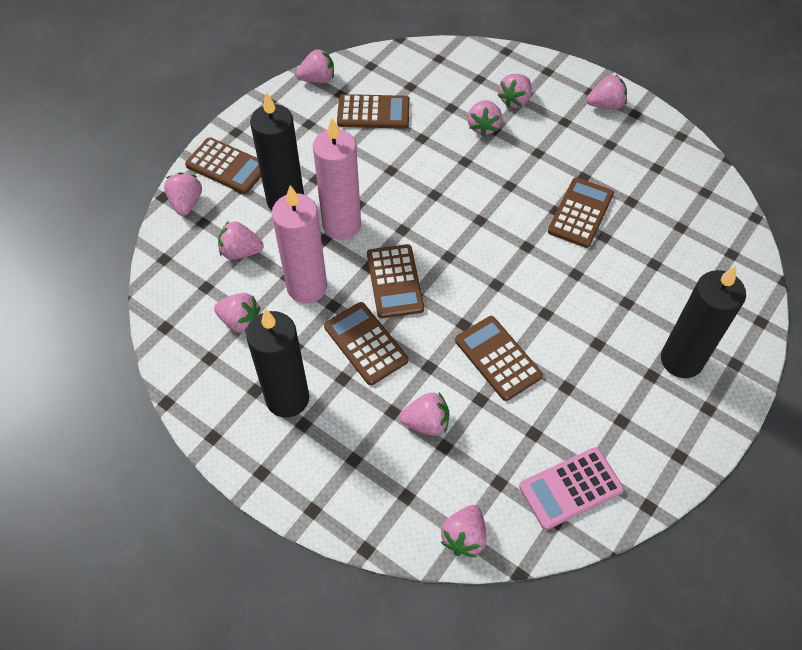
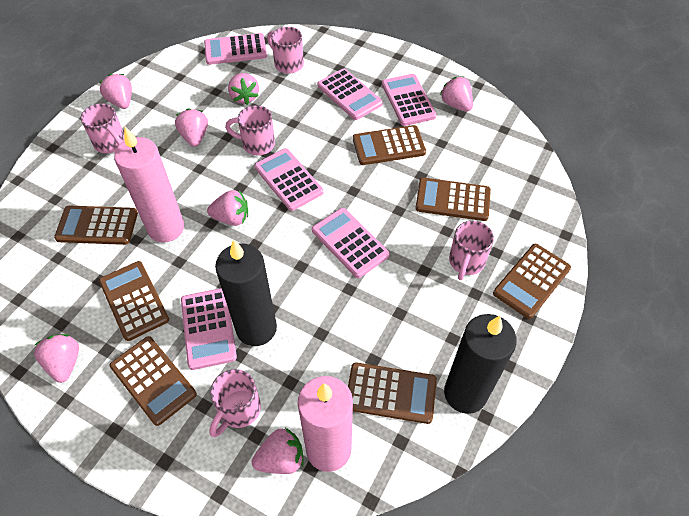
black candle: [246,309,309,418] [250,92,304,211] [661,266,746,378] = 3 -> [215,239,277,346] [444,314,517,414] = 2
brown calculator: [185,137,261,194] [324,302,408,385] [337,94,410,129] [367,244,424,318] [455,316,543,401] [548,177,614,248] = 6 -> [54,206,138,245] [99,261,169,341] [110,336,197,426] [348,362,437,424] [353,125,426,165] [415,177,491,221] [493,244,571,319] = 7
pink calculator: [519,447,624,530] = 1 -> [181,288,237,370] [204,33,267,65] [254,148,323,211] [312,208,390,278] [317,68,383,120] [382,74,437,126] = 6
pink mug: none = 0 -> [81,103,124,153] [209,369,261,437] [225,105,275,155] [267,27,304,74] [449,221,494,280] = 5
pink strawberry: [164,172,202,216] [214,293,260,333] [218,221,264,259] [296,49,334,83] [399,392,449,436] [441,505,486,557] [467,100,502,136] [497,74,532,108] [587,75,627,109] = 9 -> [34,334,79,383] [99,74,132,109] [175,108,208,147] [207,190,248,226] [228,73,259,105] [252,428,304,474] [440,76,473,112] = 7

